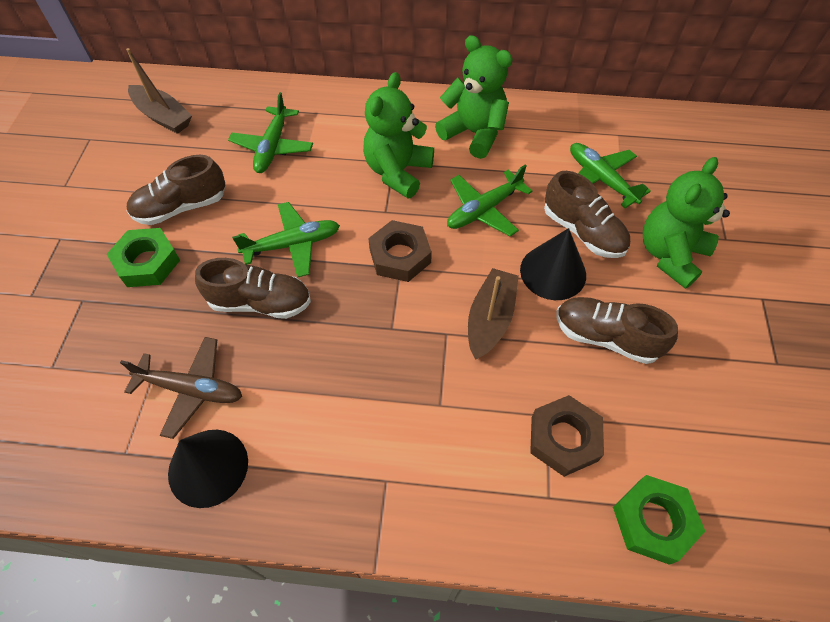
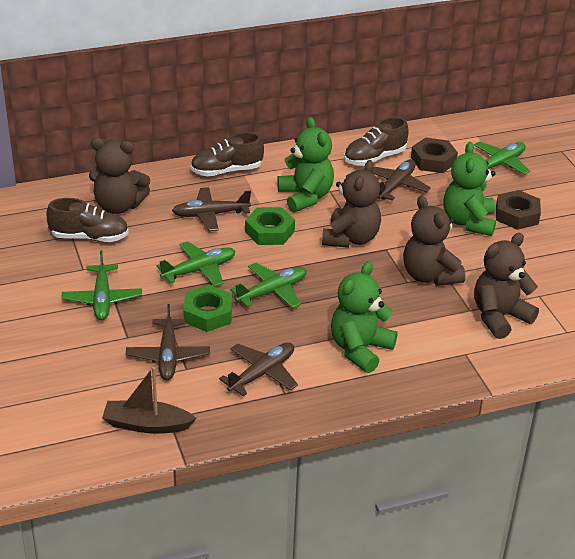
black cone: [168,430,248,508] [520,228,586,300] = 2 -> none = 0
brown boat: [126,48,192,134] [468,268,519,360] = 2 -> [102,367,196,434] = 1
brown plane: [120,337,242,439] = 1 -> [126,304,210,380] [172,187,251,231] [219,343,298,396] [371,159,431,201] = 4
brown shoe: [127,155,225,225] [195,258,311,319] [544,171,630,258] [557,297,678,364] = 4 -> [46,198,129,242] [190,132,264,177] [344,117,408,166] = 3
brown teddy bear: none = 0 -> [89,138,150,214] [322,160,381,248] [403,196,465,286] [474,233,539,339] = 4

